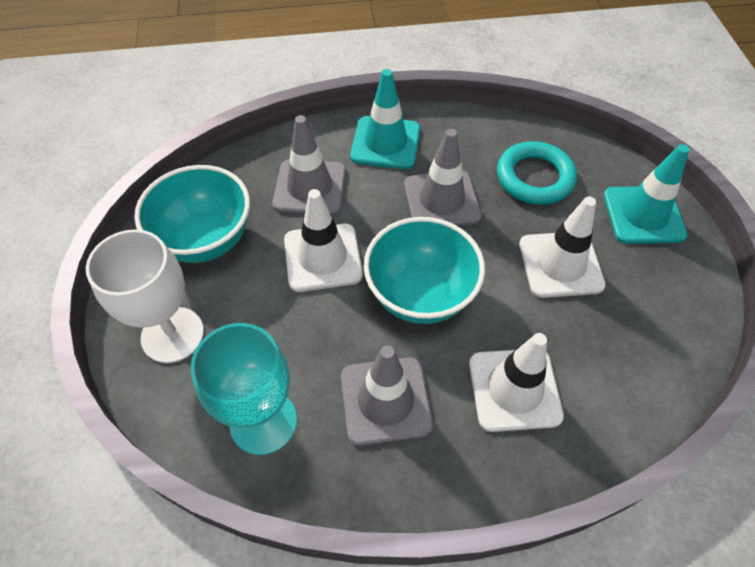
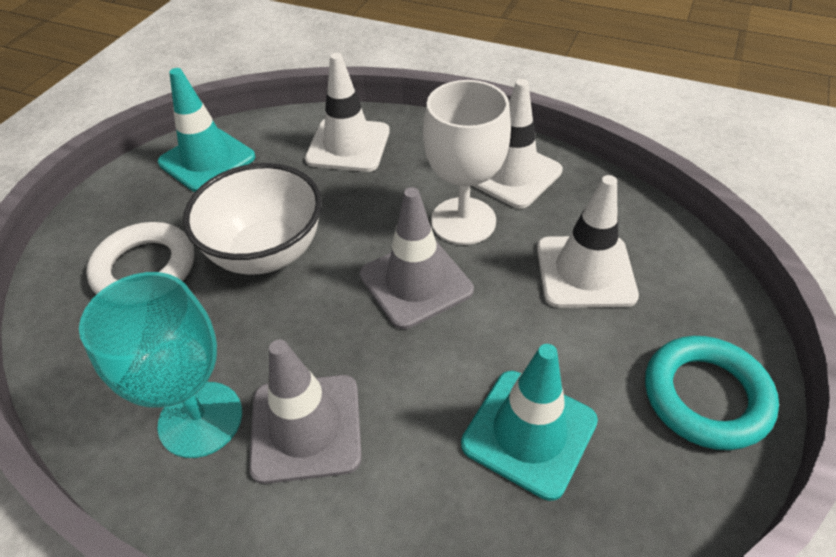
grey traffic cone: [272,115,346,215] [341,346,433,446] [404,129,482,226] = 3 -> [249,340,362,484] [360,187,474,329] = 2
turquoise bowl: [134,165,250,263] [364,217,485,324] = 2 -> none = 0
white bowl: none = 0 -> [183,163,322,274] = 1
white ring: none = 0 -> [86,222,194,294] = 1

